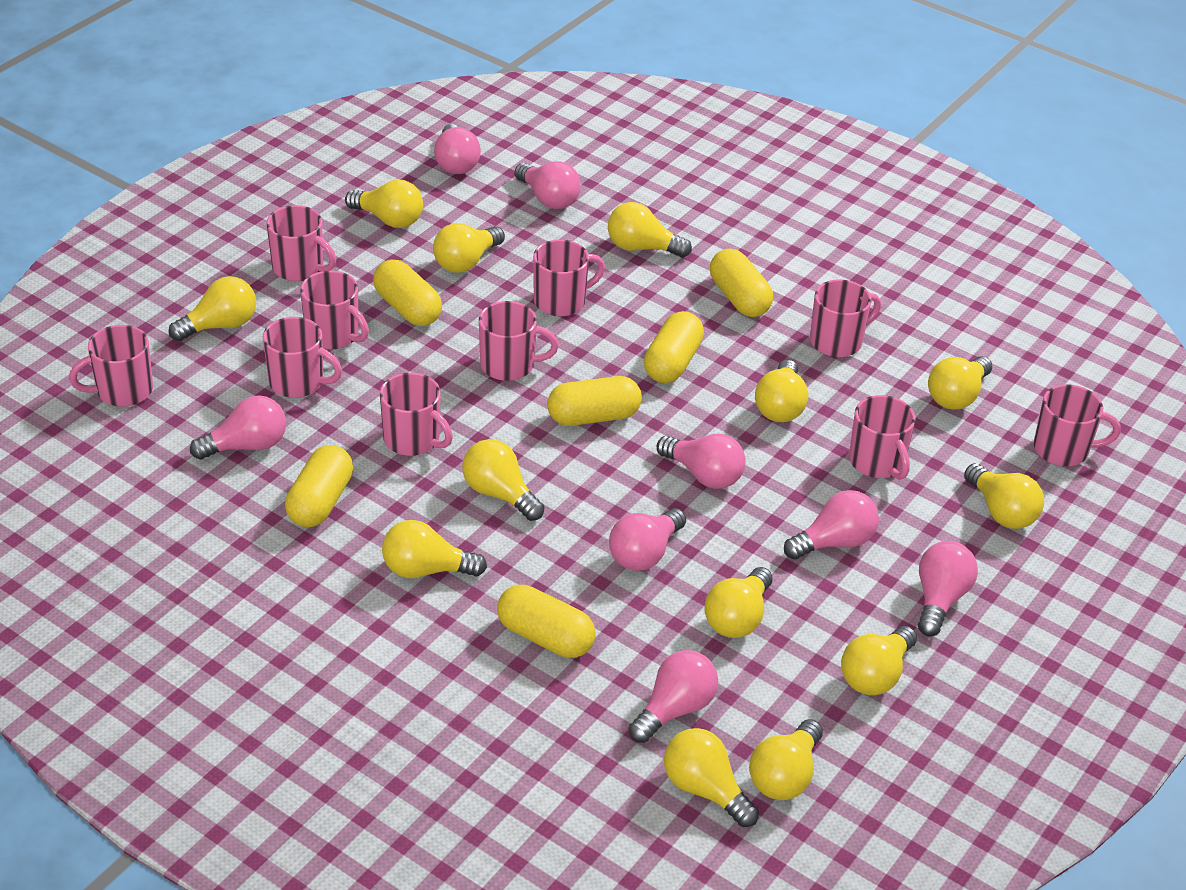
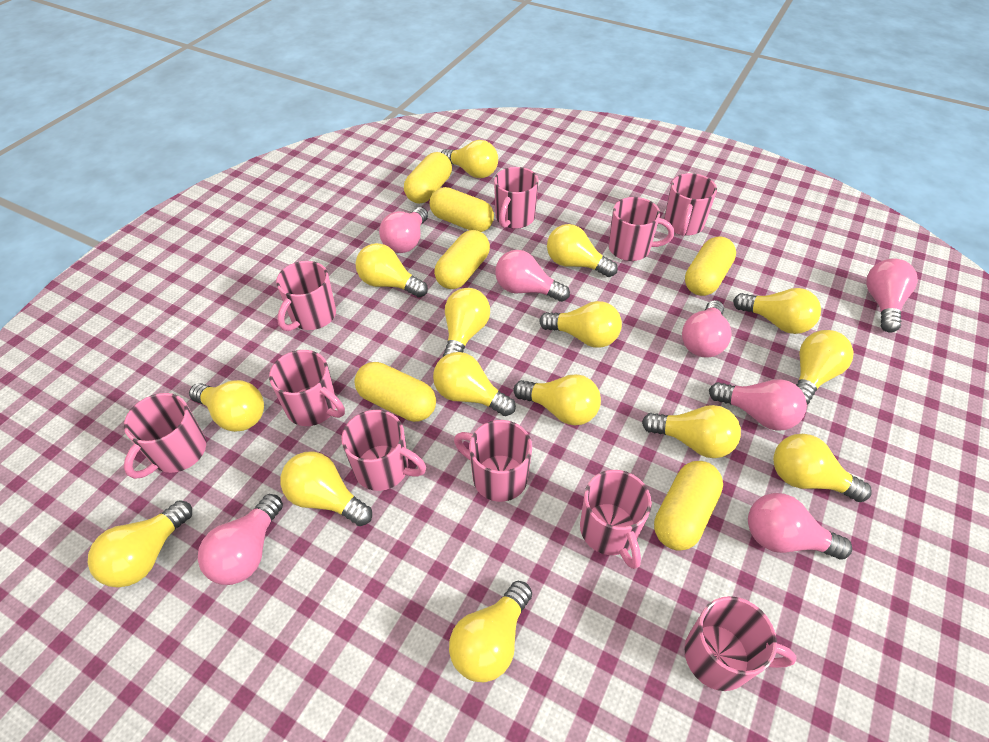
pink light bulb: [190,395,286,460] [434,124,481,174] [515,161,581,209] [609,508,686,571] [629,650,718,743] [657,434,746,489] [784,490,879,560] [918,541,978,636] = 8 -> [198,494,283,585] [379,207,428,253] [495,250,570,302] [682,300,731,358] [709,379,807,431] [748,493,852,560] [866,258,918,333] = 7
yellow light bulb: [169,276,256,341] [345,179,423,228] [382,520,487,578] [433,223,505,273] [462,439,544,521] [608,202,692,258] [664,728,759,827] [704,567,773,638] [749,719,823,800] [755,360,808,422] [841,626,917,695] [928,356,992,409] [964,463,1044,529] = 13 -> [88,500,192,588] [189,380,264,432] [281,451,372,526] [355,243,428,298] [433,352,516,416] [441,140,498,178] [443,288,490,357] [449,581,532,682] [513,374,601,425] [539,301,622,348] [547,224,618,277] [642,405,741,458] [733,288,821,334] [773,434,872,502] [796,330,853,404] = 15

